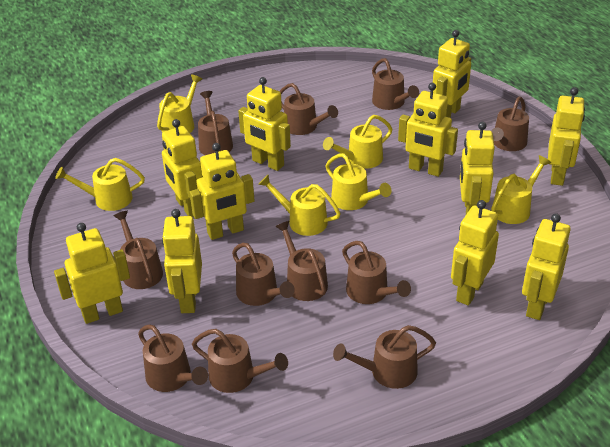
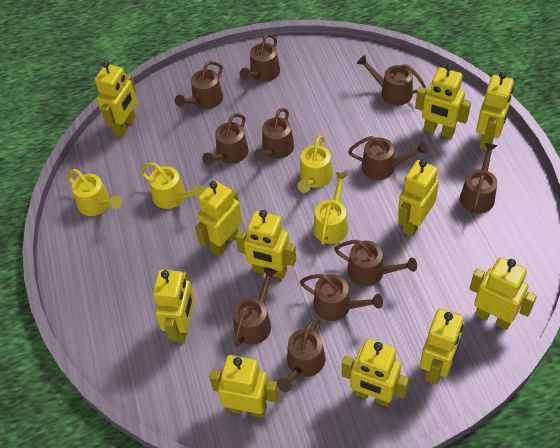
yellow watering can: [55,158,145,211] [157,74,202,133] [258,175,341,236] [323,115,392,169] [325,153,392,210] [491,155,551,224] = 6 -> [67,169,122,216] [140,163,204,209] [298,136,333,193] [313,172,348,245] = 4

